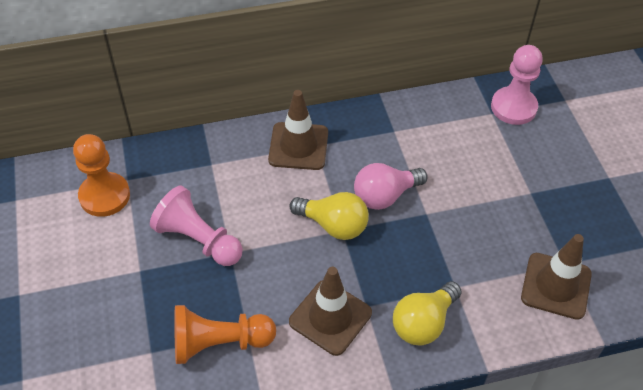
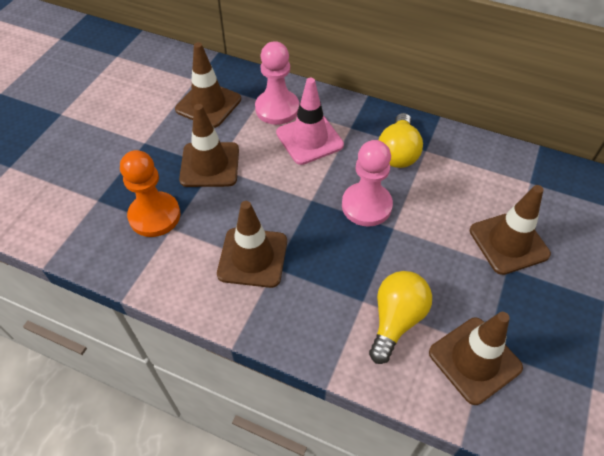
brown traffic cone: [268,90,328,170] [289,267,372,356] [521,234,592,320] = 3 -> [175,42,241,128] [179,104,239,187] [217,201,287,288] [429,312,523,405] [470,185,551,275] = 5
orange pawn: [73,134,130,217] [174,305,276,364] = 2 -> [120,150,180,237] = 1
pink light bulb: [354,163,428,210] = 1 -> none = 0
pink traffic cone: none = 0 -> [276,78,344,165] = 1

